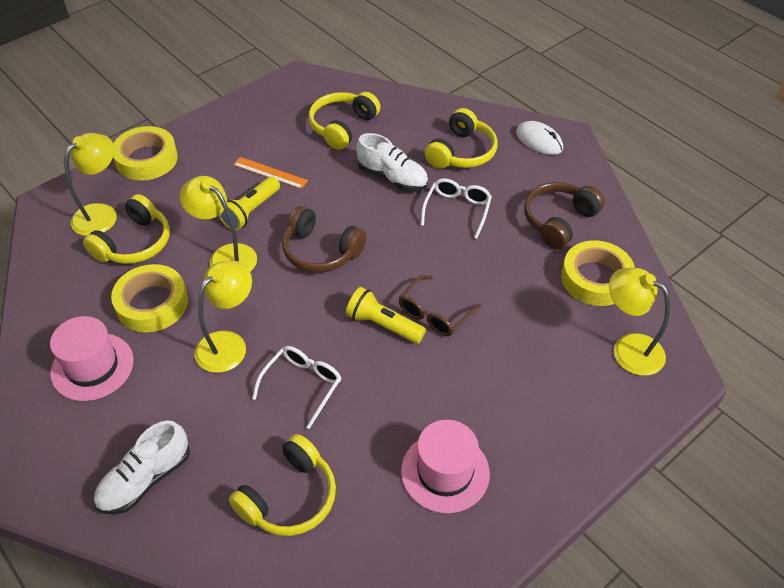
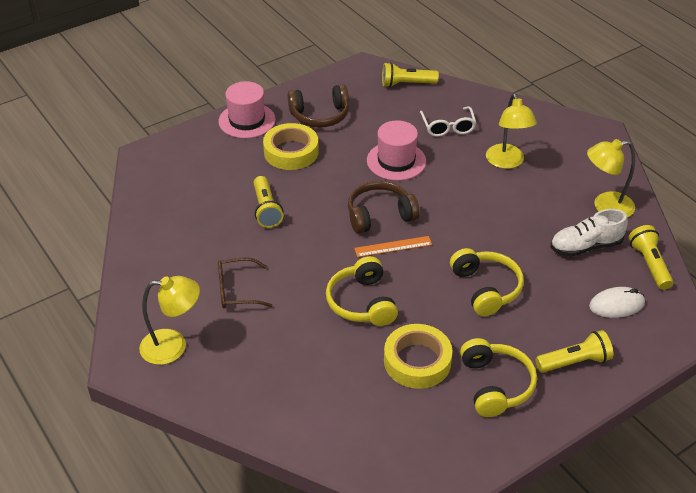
white glasses: [252,346,341,429] [421,178,492,239] = 2 -> [420,106,476,137] = 1
white shoe: [93,421,190,514] [356,133,428,191] = 2 -> [551,209,628,257] = 1
yellow flashlight: [219,176,280,231] [346,287,426,344] = 2 -> [254,176,283,228] [382,62,439,87] [536,330,613,373] [628,225,673,290] = 4
yellow headphones: [83,194,170,264] [229,434,336,536] [309,92,380,150] [425,108,498,168] = 4 -> [326,256,398,326] [450,248,524,316] [460,338,537,417] = 3
yellow lamp: [64,133,117,236] [180,176,257,272] [194,260,252,373] [609,268,670,376] = 4 -> [139,276,200,365] [486,94,537,169] [587,139,635,217] = 3
yellow tape: [111,264,188,332] [113,126,178,181] [561,240,635,306] = 3 -> [263,123,319,170] [384,324,453,389] = 2

